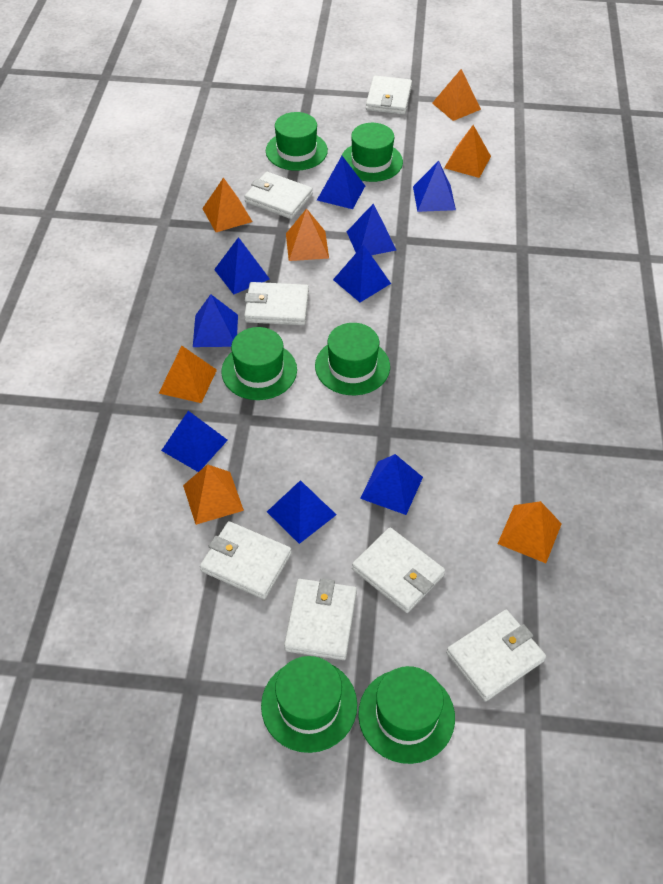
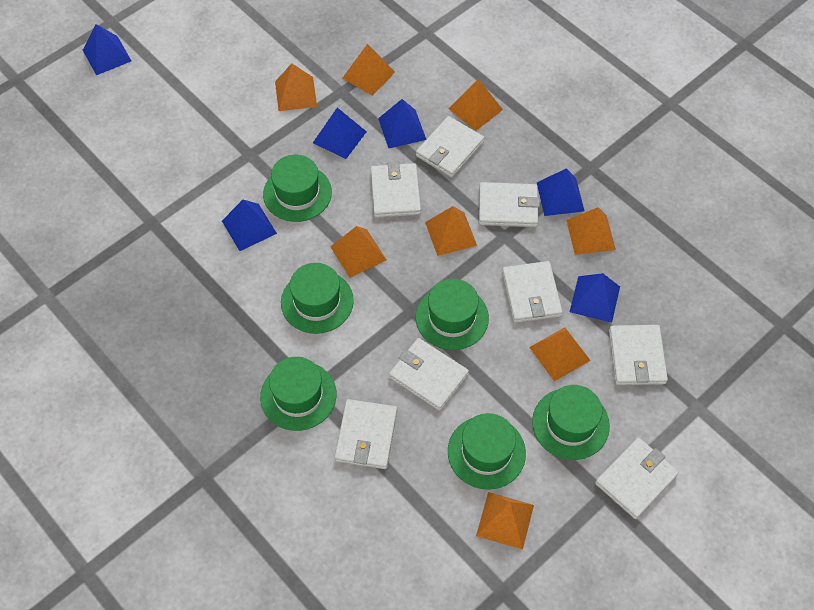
blue pyramid: [161,411,228,472] [193,294,238,347] [214,237,270,294] [267,480,337,544] [317,156,365,209] [333,245,391,302] [347,204,396,255] [360,454,423,515] [413,161,456,212] = 9 -> [83,24,131,75] [222,200,277,251] [313,108,367,159] [378,99,426,148] [537,168,585,216] [570,273,620,323] = 6
orange pyramid: [159,346,217,403] [183,464,244,525] [202,177,252,232] [286,208,329,261] [432,69,481,121] [444,125,491,178] [498,501,562,563] = 7 -> [275,63,317,111] [330,226,386,278] [342,44,395,96] [425,206,477,256] [448,79,503,131] [476,492,534,550] [529,327,591,381] [566,207,616,255] = 8
white wallet: [200,521,292,599] [244,282,309,325] [245,172,313,219] [284,578,357,660] [352,527,445,613] [366,76,412,115] [446,610,546,702] = 7 -> [335,399,397,469] [371,162,421,218] [389,338,469,411] [416,116,484,178] [479,182,540,227] [502,261,563,323] [595,438,679,519] [609,325,668,385] = 8

